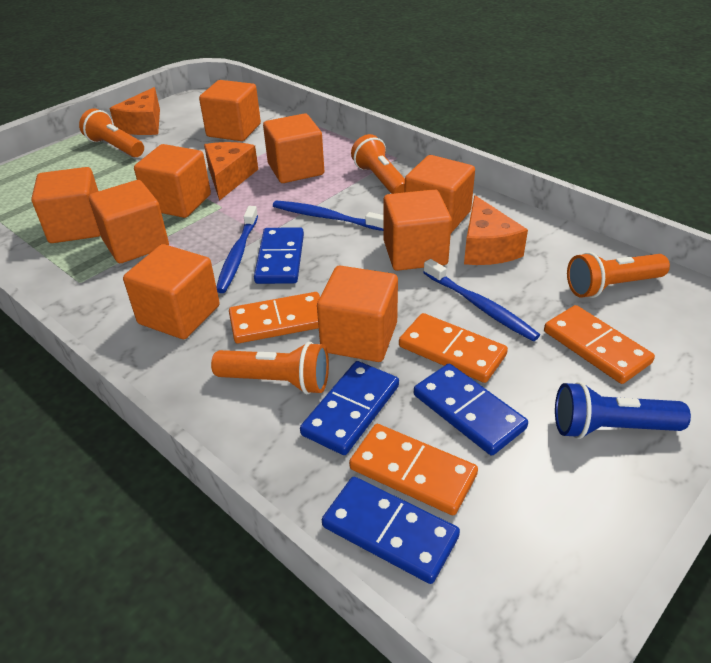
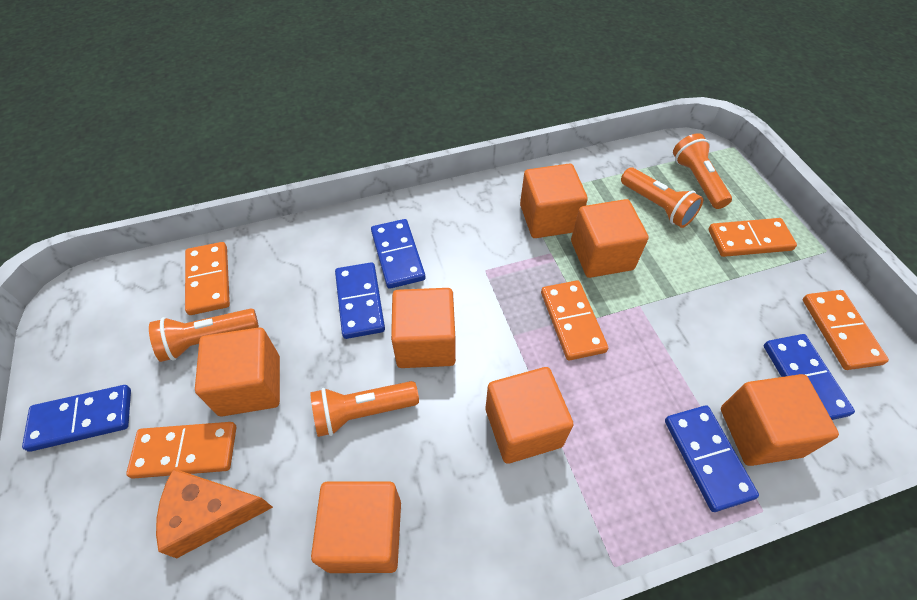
blue domino: [254,227,304,284] [300,361,399,455] [322,477,460,584] [414,364,528,456] = 4 -> [22,385,131,452] [335,262,385,339] [371,219,425,289] [665,405,759,512] [764,334,855,420] = 5
blue flashlight: [555,382,691,439] = 1 -> none = 0
blue toothbrush: [216,206,258,293] [273,200,383,231] [423,259,540,341] = 3 -> none = 0
orange cheese: [109,87,160,135] [204,142,258,201] [464,195,528,265] = 3 -> [156,468,273,558] = 1
orange cube: [31,167,101,243] [89,180,169,263] [123,244,220,339] [134,144,211,218] [199,80,261,141] [263,113,324,183] [317,266,398,362] [383,189,452,271] [404,155,475,233] = 9 -> [195,327,280,416] [311,481,401,573] [391,288,456,368] [486,367,574,464] [520,164,588,238] [571,199,649,278] [721,374,839,466] = 7
orange domino: [229,292,320,344] [349,424,478,515] [399,313,508,383] [544,305,655,384] = 4 -> [126,422,236,479] [185,242,230,315] [541,280,608,361] [708,218,797,257] [802,290,889,370] = 5

